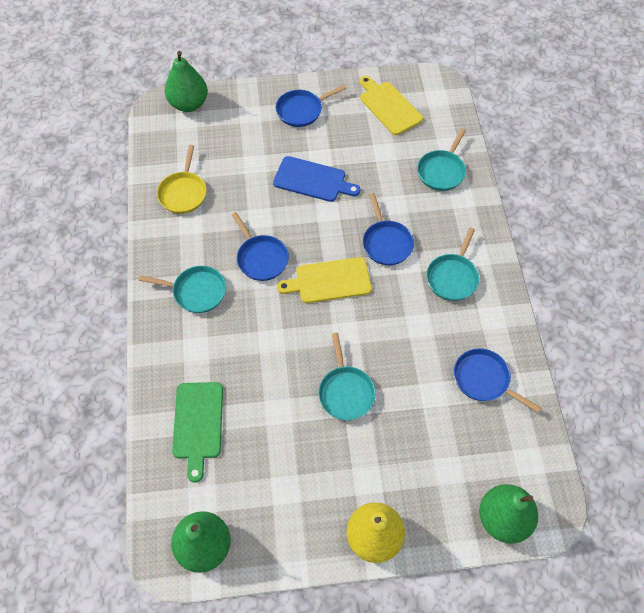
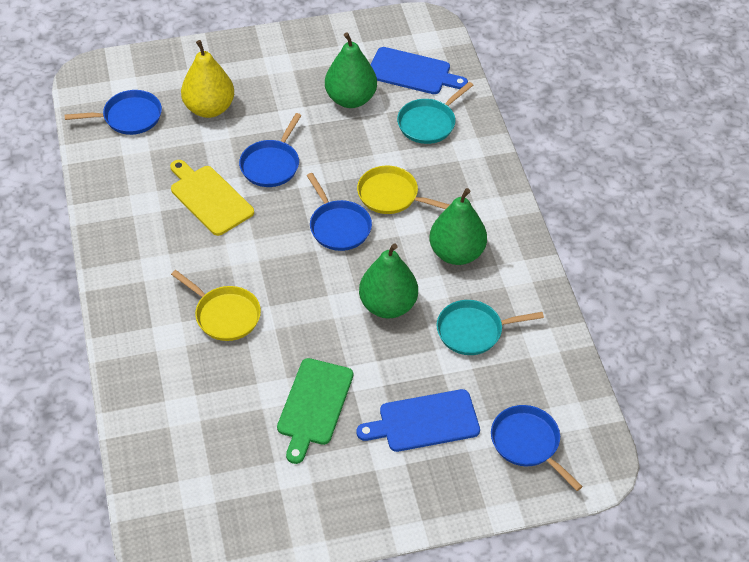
blue cutting board: [273,156,360,202] = 1 -> [357,389,480,452] [371,47,468,94] = 2
turquoise pan: [139,266,226,313] [318,333,376,420] [417,128,466,191] [426,227,479,301] = 4 -> [397,82,473,144] [436,300,544,355] = 2
yellow cutting board: [277,257,372,303] [360,76,423,135] = 2 -> [170,160,254,236] = 1
yellow pan: [157,145,207,214] = 1 -> [171,270,261,341] [357,166,450,214] = 2

